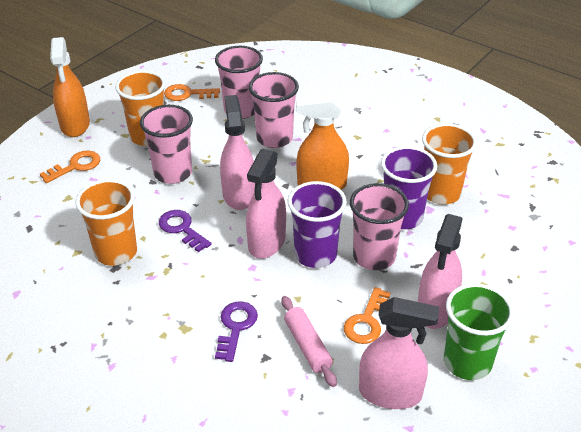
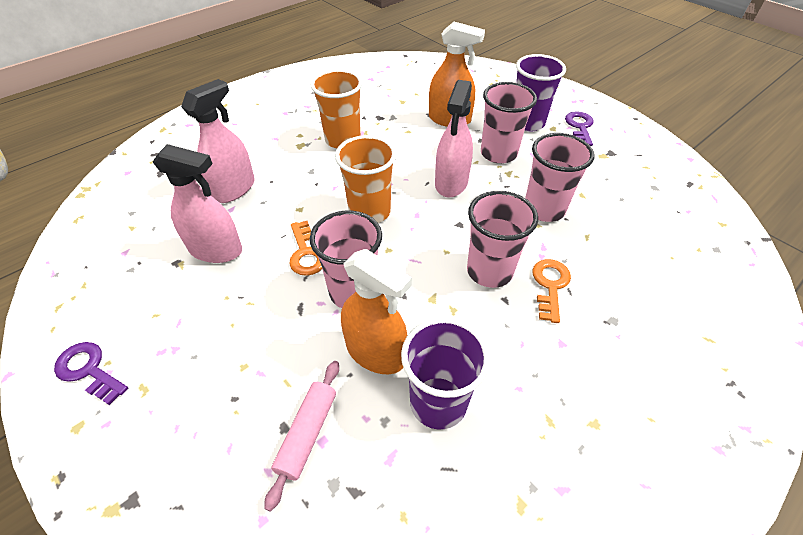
green cup: [444,283,514,380] = 1 -> none = 0
orange cup: [75,179,137,266] [115,70,166,146] [422,123,477,204] = 3 -> [311,69,362,149] [335,135,396,223] = 2
orange key: [40,151,100,183] [164,84,220,101] [344,287,391,344] = 3 -> [289,221,322,276] [532,259,571,323] = 2
pink spray bottle: [220,95,255,210] [246,149,286,259] [359,297,439,409] [418,214,463,329] = 4 -> [153,144,242,263] [181,79,255,203] [435,80,473,198] = 3

